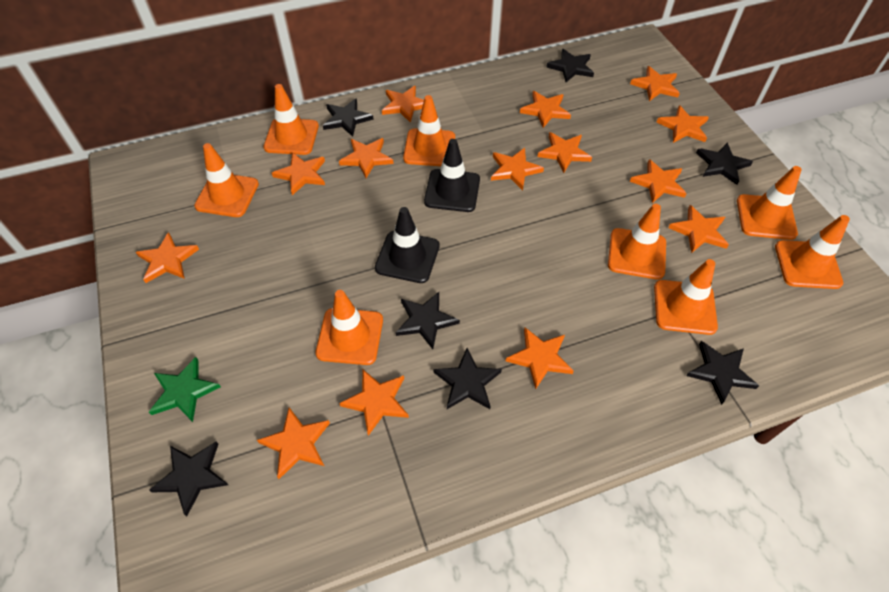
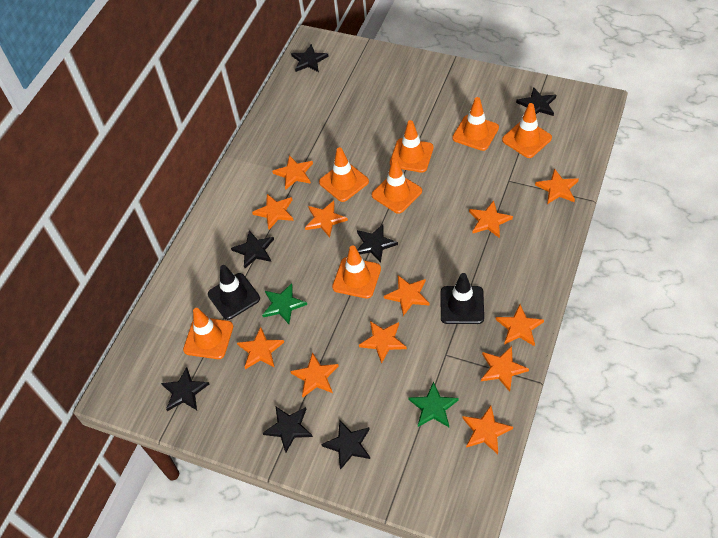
green star: [149,357,221,422] = 1 -> [262,283,307,324] [409,382,459,427] = 2
orange star: [136,232,199,283] [257,407,330,479] [272,152,325,195] [339,138,394,178] [339,370,409,436] [382,86,424,123] [491,148,544,190] [506,328,574,389] [520,91,571,128] [537,132,592,173] [630,66,680,101] [630,159,687,203] [657,105,709,143] [668,205,729,253] = 14 -> [237,327,284,369] [252,194,294,229] [272,155,313,189] [290,352,339,397] [305,201,348,237] [359,321,407,364] [384,275,429,316] [462,406,513,454] [469,201,513,238] [481,346,529,392] [496,304,544,346] [535,168,579,204] = 12
orange traffic cone: [194,143,259,217] [263,84,319,155] [315,290,383,365] [403,95,455,166] [608,204,666,280] [654,259,718,335] [737,166,802,240] [775,215,850,289] = 8 -> [183,308,233,359] [319,147,369,202] [332,245,381,299] [372,159,422,214] [390,120,434,173] [452,97,499,151] [502,103,552,158] = 7

